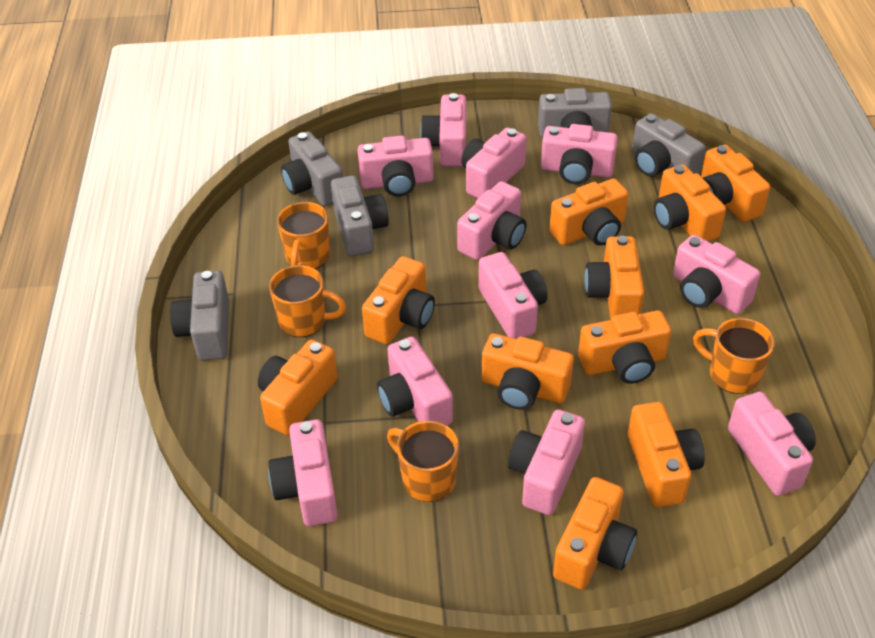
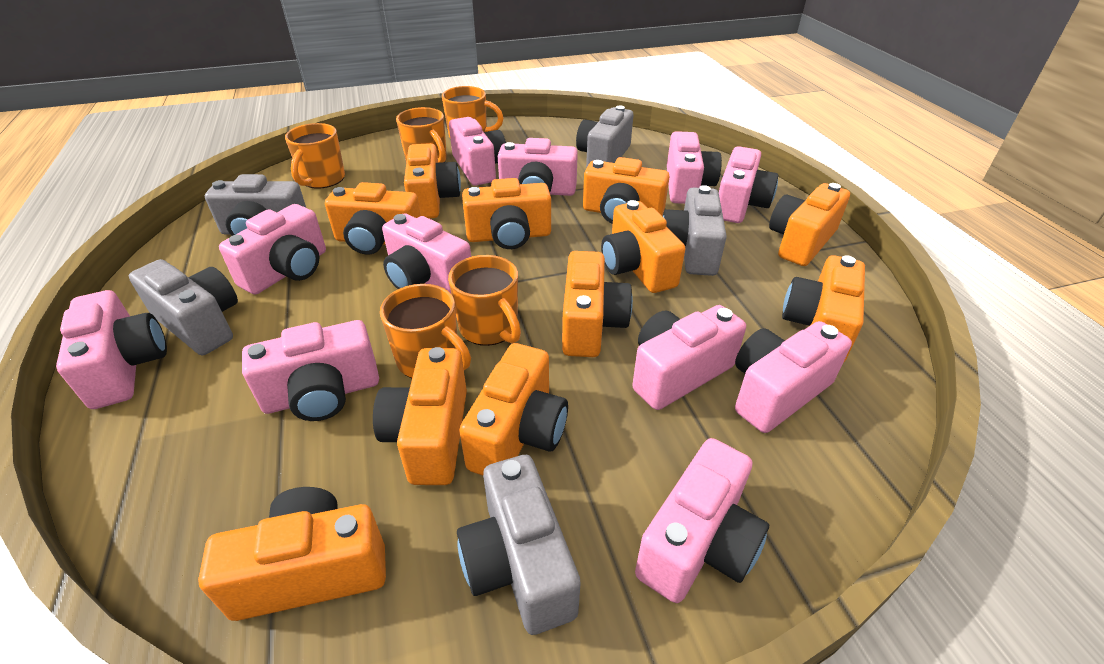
orange camera: [258,339,338,436] [362,256,435,344] [481,333,574,410] [549,179,628,246] [553,477,637,590] [578,310,671,384] [584,236,644,319] [628,402,705,507] [654,164,726,241] [701,145,770,222] = 10 -> [198,487,386,621] [325,182,421,255] [373,347,467,485] [404,143,461,218] [459,343,568,476] [462,178,551,249] [562,251,633,357] [583,157,670,224] [601,200,685,293] [769,183,850,266] [782,255,865,363] = 11
orange mug: [269,265,346,337] [277,202,330,269] [387,420,459,502] [693,318,775,394] = 4 -> [285,123,345,189] [380,284,471,378] [396,107,447,163] [442,86,504,138] [448,255,521,346] = 5

